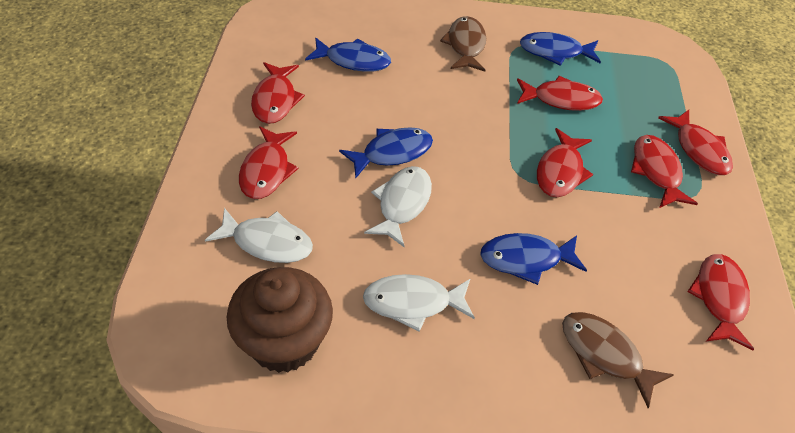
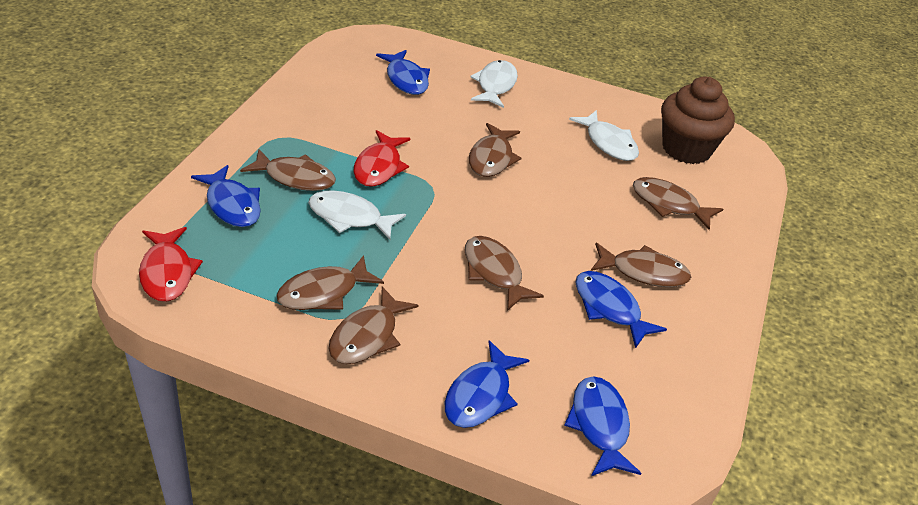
blue fish: [305,37,391,72] [339,127,433,179] [480,233,587,285] [520,32,601,66] = 4 -> [191,165,261,227] [376,50,430,95] [445,340,529,428] [564,376,641,476] [575,271,667,349] = 5
brown fish: [440,16,486,71] [562,312,674,408] = 2 -> [240,149,336,191] [276,255,384,310] [329,287,418,364] [465,236,544,311] [469,123,522,177] [591,242,691,287] [633,177,723,230] = 7
red fish: [239,126,298,199] [251,62,305,124] [517,76,603,111] [537,128,593,197] [631,135,698,208] [658,110,733,175] [687,254,754,350] = 7 -> [139,227,203,302] [354,130,410,187] = 2

